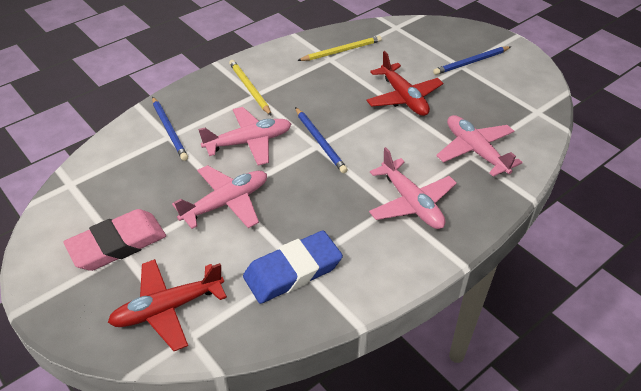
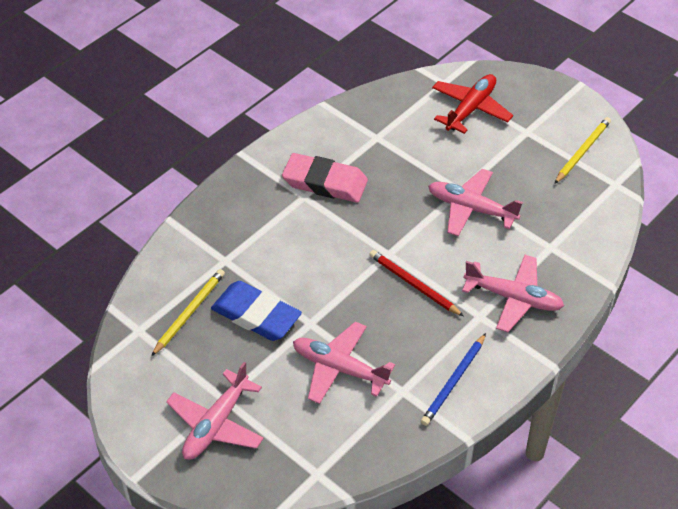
blue pencil: [152,97,188,161] [295,107,348,173] [433,46,511,75] = 3 -> [421,333,486,426] = 1
red pencil: none = 0 -> [369,250,464,316] = 1
red plane: [108,259,227,351] [366,51,443,116] = 2 -> [432,74,513,134] = 1

